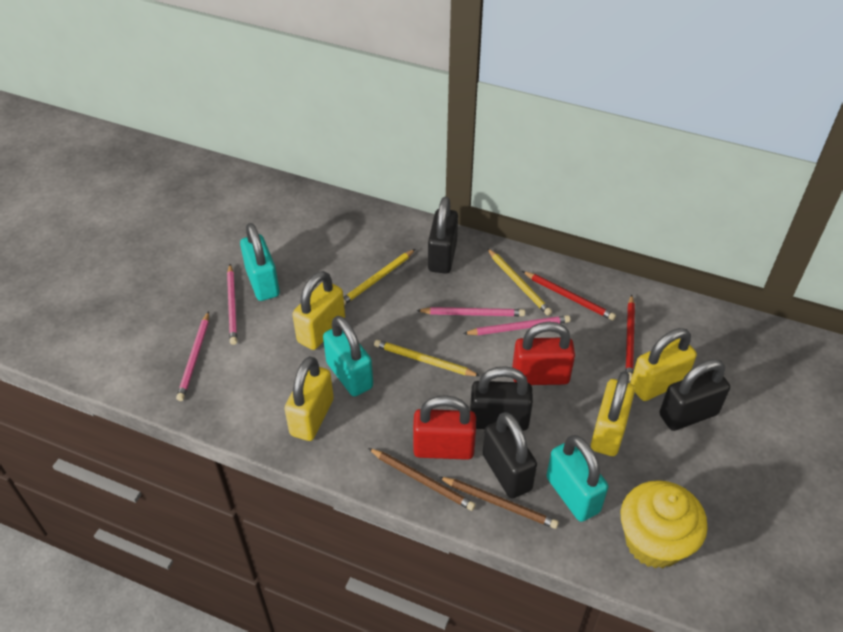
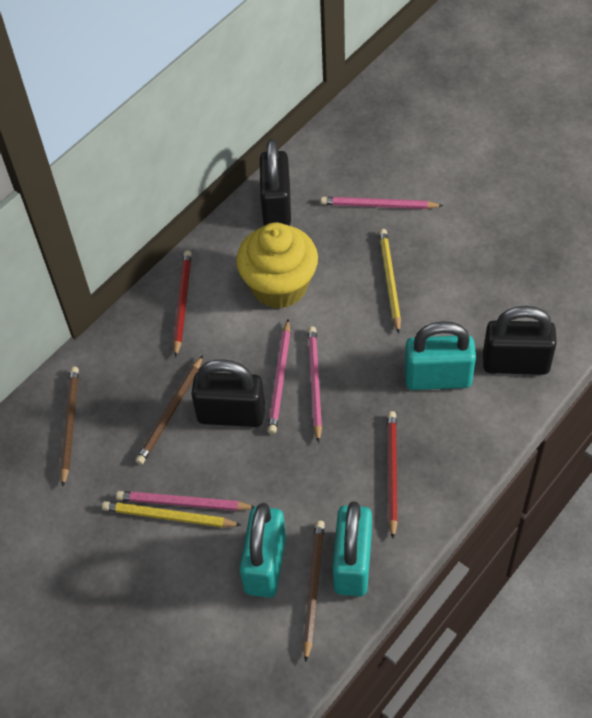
black padlock: [428,197,458,274] [470,366,533,431] [483,412,537,498] [659,359,730,431] = 4 -> [191,359,265,427] [260,139,291,226] [483,306,557,375] = 3
brown pencil: [368,448,476,511] [439,477,559,529] = 2 -> [60,366,79,487] [135,355,203,465] [303,521,325,662] = 3
red padlock: [413,395,476,460] [512,322,575,385] = 2 -> none = 0
yellow padlock: [284,356,334,441] [292,271,345,350] [591,371,635,456] [630,328,697,401] = 4 -> none = 0
yellow pencil: [343,249,415,305] [374,340,480,376] [487,248,552,316] = 3 -> [102,501,242,528] [379,229,401,333] = 2

